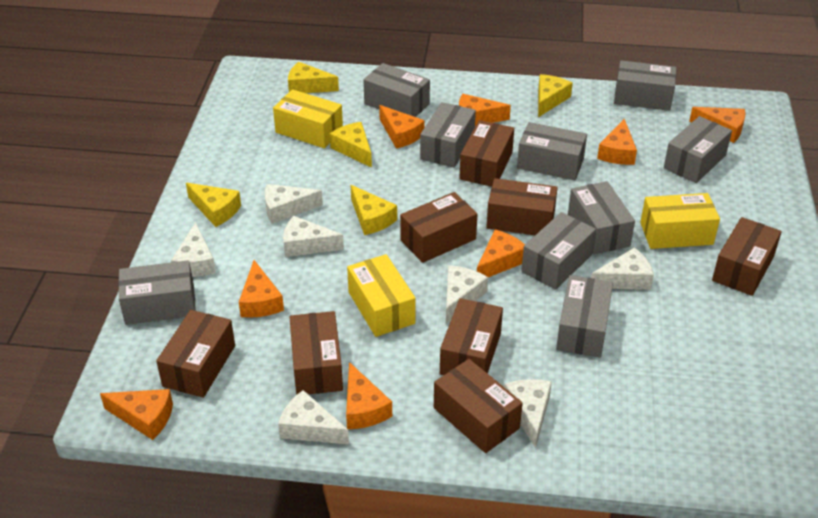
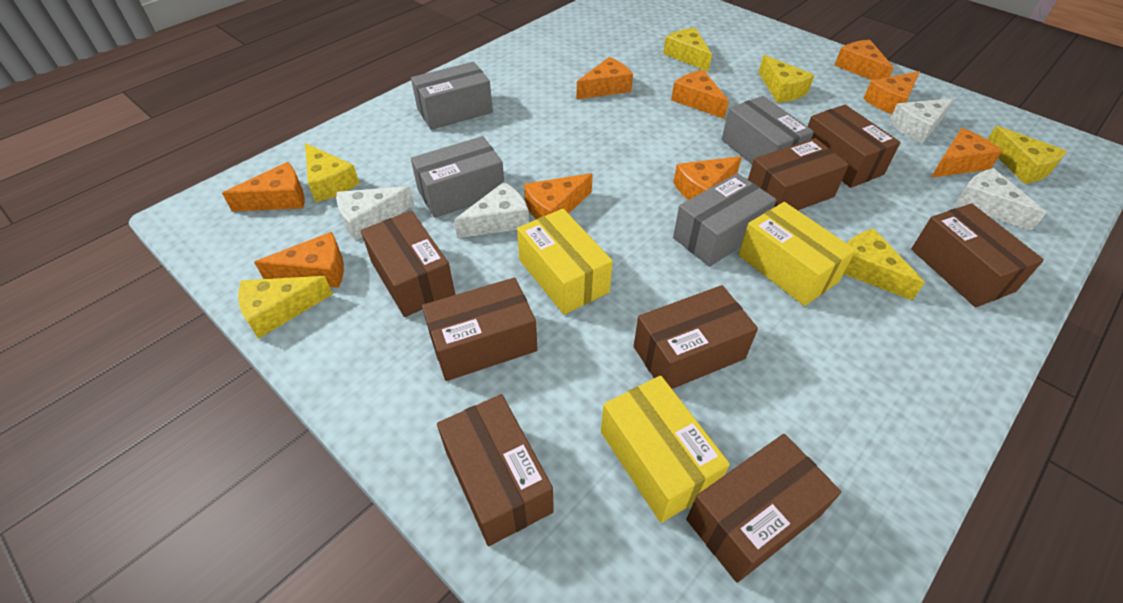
grey box: [118,260,196,325] [363,63,430,117] [420,102,476,168] [517,122,587,180] [521,212,596,290] [556,275,613,358] [568,181,635,254] [614,60,677,111] [664,116,732,183] = 9 -> [411,62,493,130] [411,136,504,218] [673,173,777,267] [722,96,814,164] = 4
orange cheese: [100,389,173,440] [239,260,284,318] [346,362,392,429] [379,105,424,149] [459,94,511,126] [477,230,525,277] [597,119,637,165] [689,107,745,143] = 8 -> [222,162,304,212] [254,232,344,288] [524,173,593,219] [576,57,633,99] [671,70,729,119] [673,156,742,200] [835,40,894,80] [863,71,920,114] [931,128,1002,178] = 9
white cheese: [171,222,216,277] [265,184,323,224] [278,390,349,444] [283,216,344,257] [446,265,488,323] [504,379,552,448] [591,247,654,290] = 7 -> [336,186,414,241] [454,182,529,238] [889,98,954,144] [955,168,1047,231] = 4
yellow cheese: [186,183,241,227] [288,62,339,93] [330,122,372,168] [351,185,397,235] [538,74,573,117] = 5 -> [238,276,333,339] [305,143,359,202] [663,28,712,72] [759,55,814,103] [844,228,925,300] [987,126,1067,184] = 6

